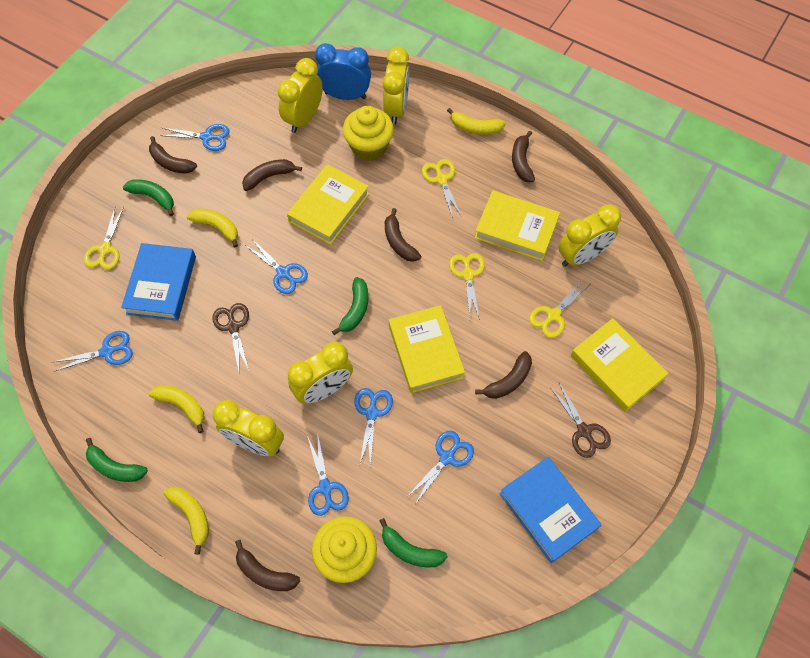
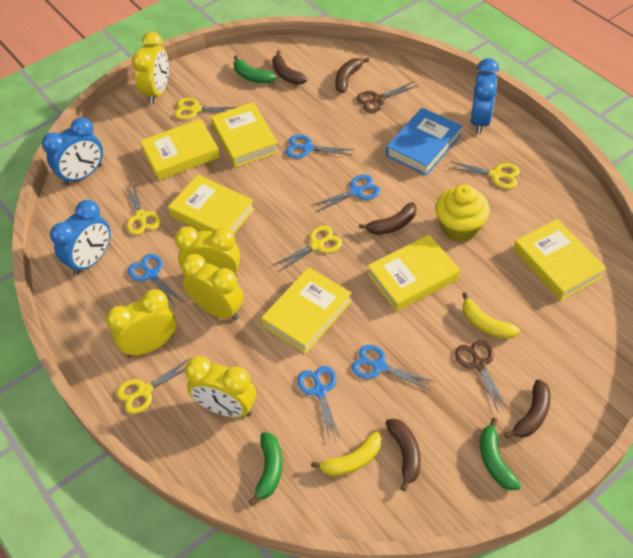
blue book: [121,243,196,321] [499,457,601,563] = 2 -> [386,108,462,176] = 1
blue clock: [315,43,371,100] = 1 -> [42,117,103,185] [50,200,111,275] [471,58,499,134] = 3
blue scissors: [53,331,133,372] [160,124,230,151] [245,239,308,294] [307,432,349,516] [354,388,393,466] [407,431,474,504] = 6 -> [128,254,184,306] [286,135,354,158] [297,366,340,442] [311,174,380,212] [352,345,434,390] = 5
brown banana: [149,136,197,174] [235,540,300,591] [242,159,302,191] [385,208,421,262] [475,351,532,399] [512,131,535,182] = 6 -> [272,50,308,85] [335,58,369,93] [359,202,417,235] [385,419,421,491] [504,379,551,438] = 5
green banana: [86,438,148,482] [123,179,174,216] [332,277,368,335] [379,518,448,567] = 4 -> [234,55,276,84] [249,432,282,506] [480,418,521,491] = 3
yellow banana: [149,385,205,433] [164,487,209,555] [186,208,238,247] [447,108,506,135] = 4 -> [311,432,382,476] [462,292,520,339] = 2
yellow book: [287,164,369,245] [389,305,465,393] [475,190,560,261] [570,318,669,412] = 4 -> [140,119,220,180] [168,175,255,234] [211,102,279,168] [261,267,352,354] [368,235,460,312] [513,219,607,301] = 6
yellow cupcake: [312,516,377,583] [343,106,394,161] = 2 -> [435,184,490,242] = 1
yellow scissors: [84,207,124,270] [422,159,462,218] [449,253,485,320] [529,280,590,338] = 4 -> [117,357,191,414] [125,183,161,235] [175,98,237,120] [272,226,342,272] [448,161,520,189] = 5

